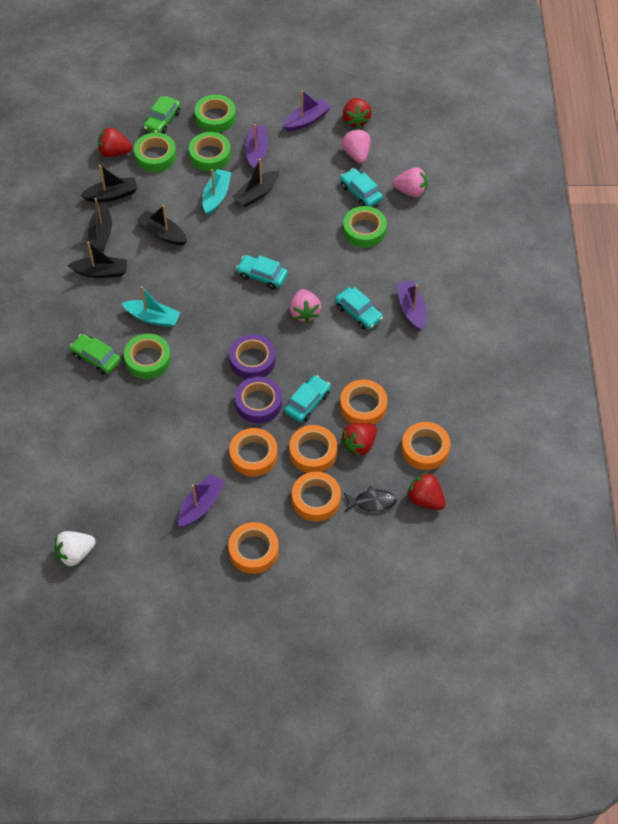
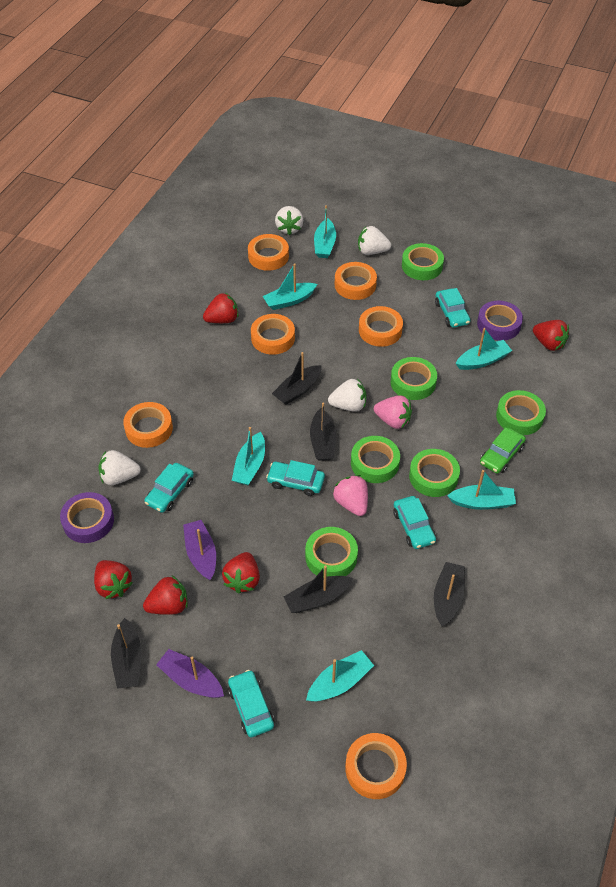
black fish: [344,486,397,512] = 1 -> none = 0
green car: [70,334,121,374] [143,96,181,134] = 2 -> [480,427,526,474] = 1
green tape: [124,334,171,379] [134,132,177,172] [189,132,231,171] [195,94,236,133] [343,206,387,248] = 5 -> [305,527,358,577] [351,436,400,483] [391,357,437,400] [402,243,444,280] [409,449,460,497] [496,390,546,435] = 6
pink strawberry: [290,289,322,323] [342,129,370,163] [393,167,428,198] = 3 -> [333,475,368,516] [374,396,412,429] = 2
purple boat: [178,474,225,527] [245,124,268,170] [283,90,331,132] [397,280,426,331] = 4 -> [156,649,224,698] [183,520,216,580] = 2
red strawberry: [98,128,133,157] [340,423,377,457] [343,98,372,128] [407,472,446,510] = 4 -> [94,560,133,599] [143,576,188,615] [203,293,238,323] [222,552,260,594] [533,320,569,351] = 5
turquoise boat: [121,286,181,327] [202,169,232,215] = 2 -> [232,427,265,485] [263,263,317,310] [306,650,374,702] [314,205,336,258] [447,470,516,510] [456,328,512,370] = 6
turquoise car: [236,255,288,289] [284,375,331,422] [335,287,383,329] [340,168,383,207] = 4 -> [144,463,194,513] [228,670,274,737] [266,460,325,496] [393,496,436,549] [435,288,470,328] = 5
white strawberry: [54,531,96,567] = 1 -> [98,450,141,485] [275,206,303,235] [328,379,366,412] [358,226,391,255] = 4

